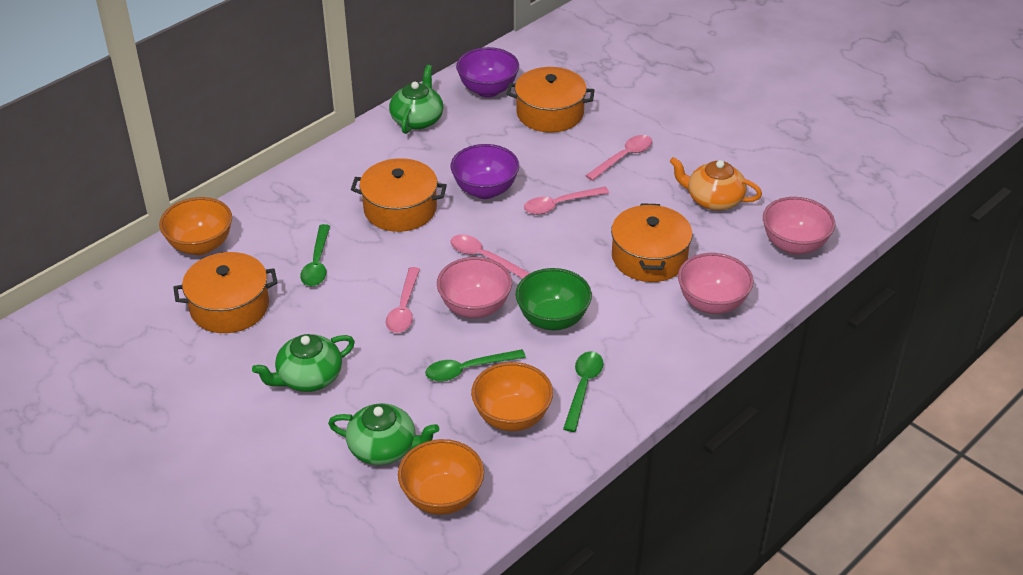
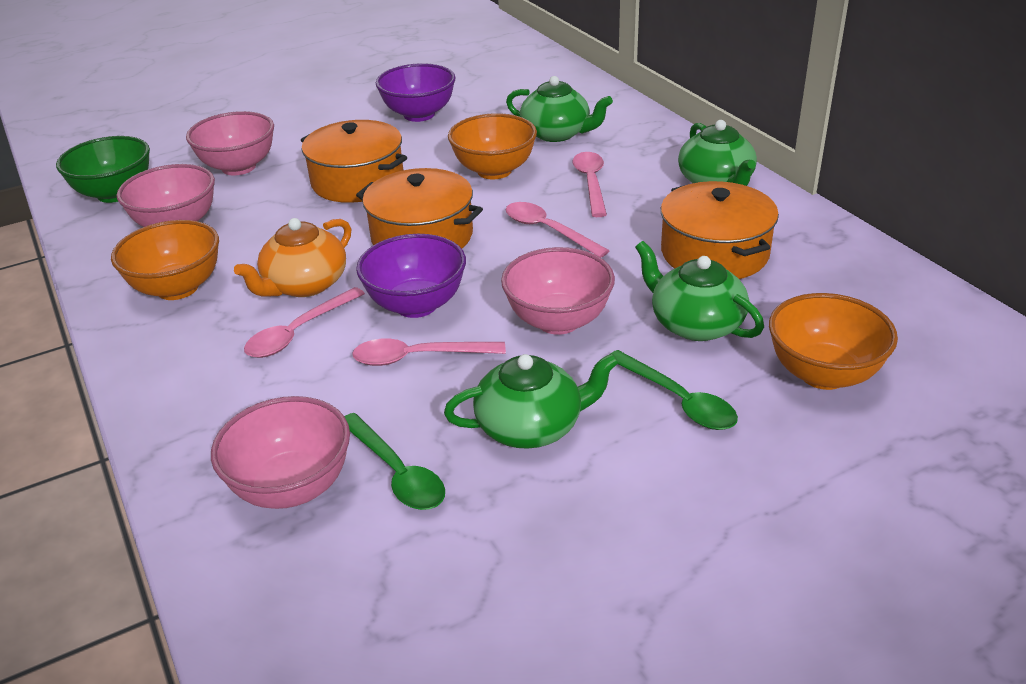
green spoon: [300,224,330,286] [425,349,526,381] [563,351,603,432] = 3 -> [344,413,445,510] [610,350,738,430] = 2
green teapot: [252,334,355,392] [328,403,439,465] [389,65,443,134] = 3 -> [444,353,619,449] [506,76,613,142] [635,241,764,341] [678,120,757,186] = 4
orange pot: [173,252,278,333] [351,158,447,232] [507,67,595,132] [611,203,693,282] = 4 -> [301,120,407,203] [356,168,483,249] [661,181,779,279] = 3
pink bowl: [437,257,512,318] [678,253,754,314] [763,197,835,255] = 3 -> [117,164,215,227] [186,111,274,175] [211,396,350,509] [501,247,615,335] = 4

